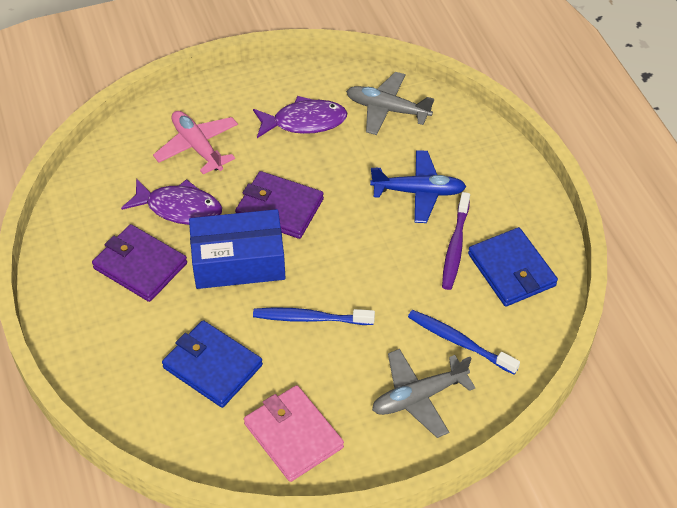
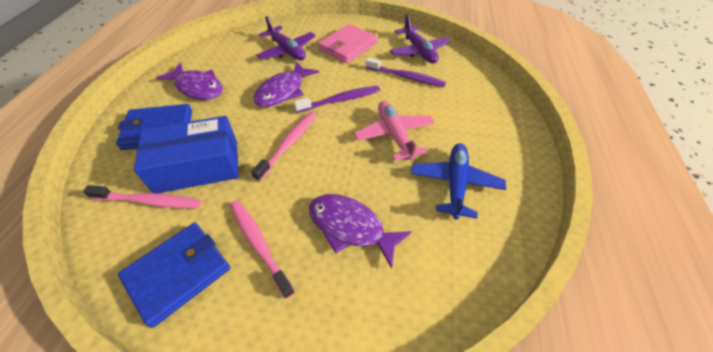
blue toothbrush: [253,308,375,325] [408,310,520,374] = 2 -> none = 0
grey plane: [346,72,434,135] [372,349,476,438] = 2 -> none = 0
pink toothbrush: none = 0 -> [83,185,201,208] [230,200,295,299] [251,112,317,182] = 3
purple fish: [121,178,222,225] [253,96,347,138] = 2 -> [156,63,223,100] [253,61,319,107] [309,194,412,269] = 3
purple plane: none = 0 -> [256,16,316,60] [390,14,451,63] = 2
purple toothbrush: [442,192,470,290] = 1 -> [294,86,380,113] [366,57,446,87] = 2
purple wallet: [92,224,187,302] [235,171,324,239] = 2 -> none = 0

